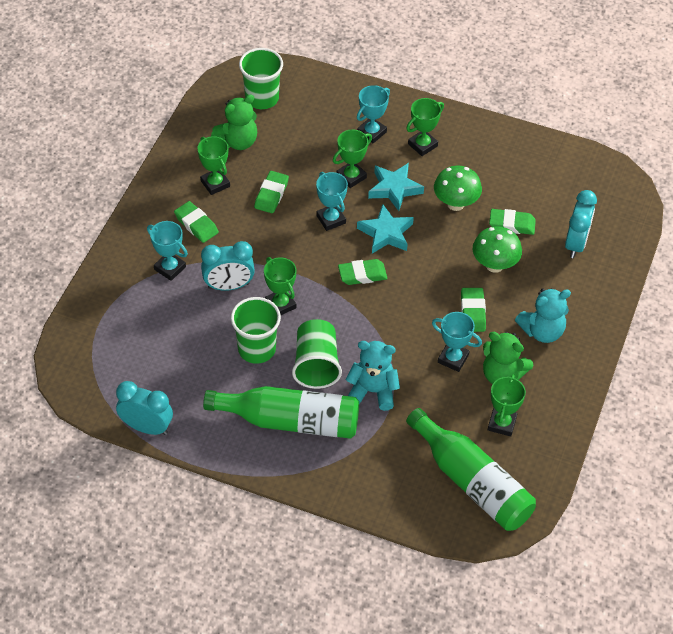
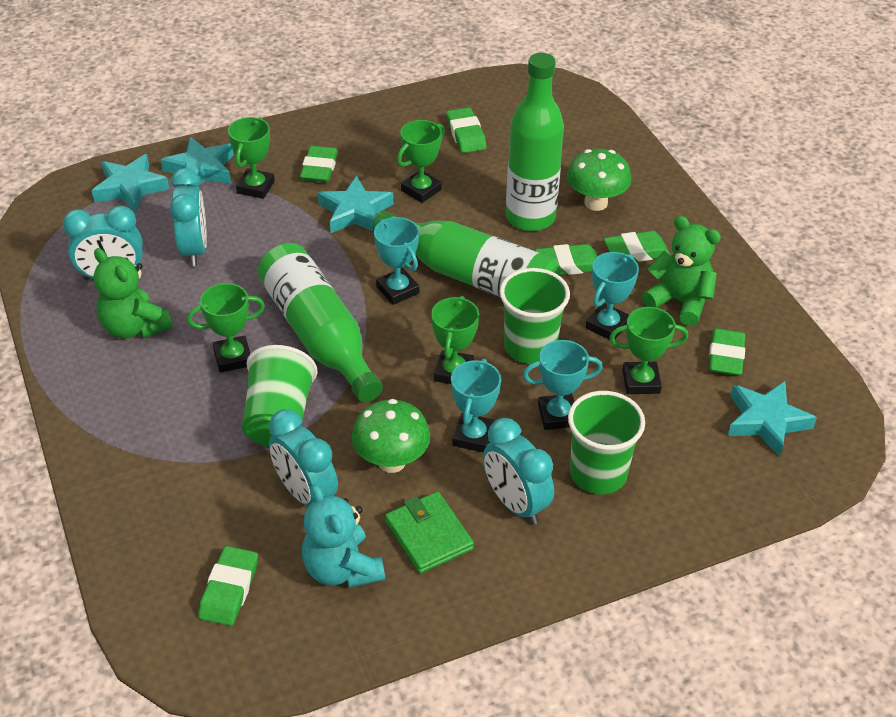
green bottle: [203,386,359,439] [406,408,536,531] = 2 -> [258,243,383,402] [373,210,561,297] [506,53,564,231] = 3
green eraser: [174,201,219,243] [254,171,289,213] [338,259,387,285] [461,288,486,332] [489,209,536,235] = 5 -> [198,546,258,626] [300,146,338,182] [446,107,486,153] [535,244,598,275] [604,231,670,262] [709,328,745,376] = 6
green wallet: none = 0 -> [385,491,474,574] = 1
turquoise clock: [116,381,173,435] [201,241,255,291] [565,190,597,258] = 3 -> [63,206,143,280] [170,168,207,266] [269,409,338,507] [483,418,554,525] = 4
turquoise star: [357,204,414,254] [368,163,424,211] = 2 -> [92,154,169,212] [161,137,234,186] [318,176,393,233] [728,381,817,457] = 4
turquoise teddy bear: [345,341,400,411] [515,288,571,343] = 2 -> [302,485,385,588] = 1

